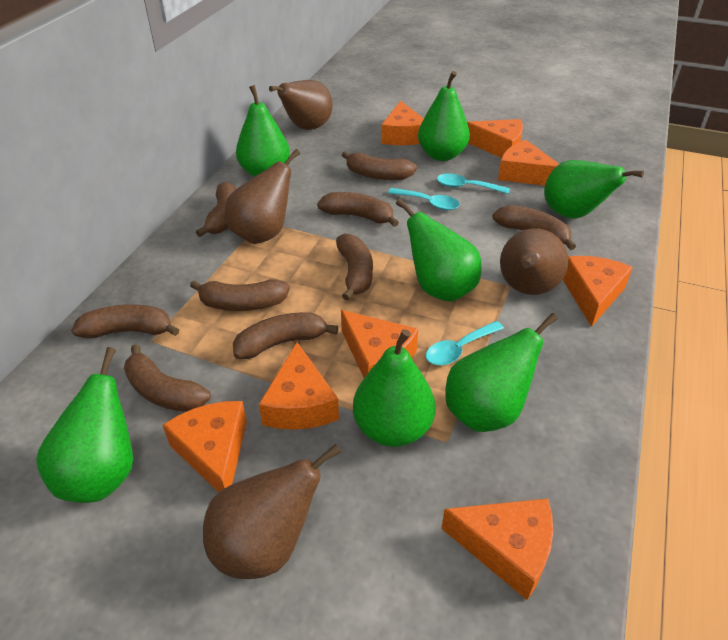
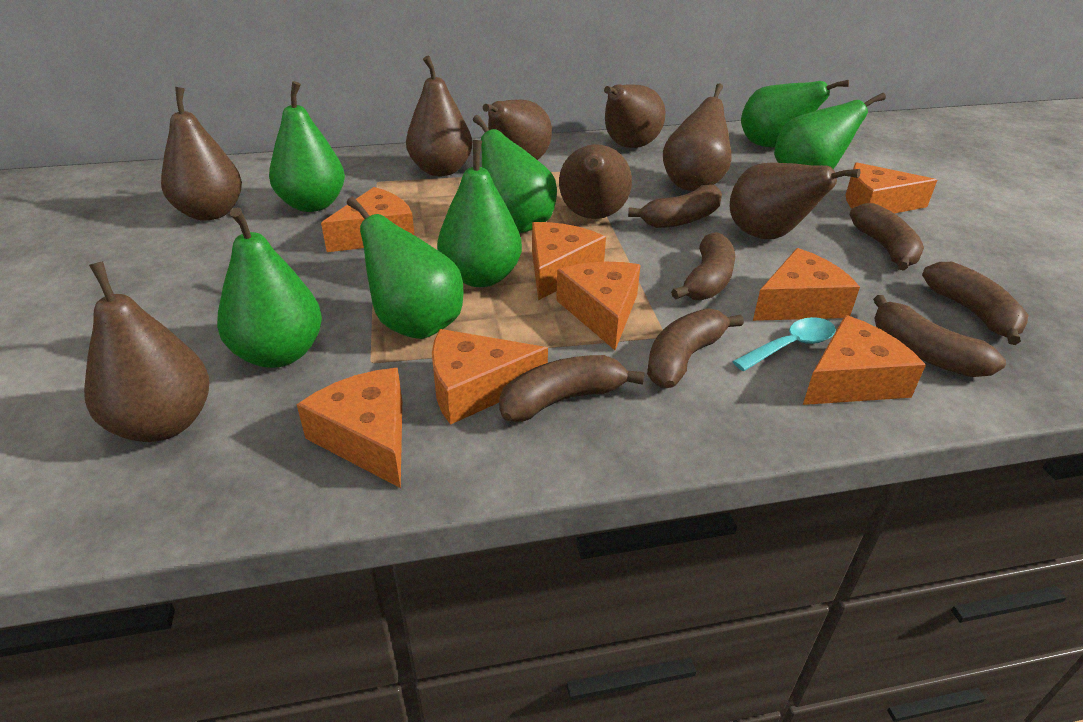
brown banana: [71,304,179,338] [124,344,211,412] [190,279,290,311] [196,182,237,237] [233,312,339,359] [317,192,399,227] [336,233,373,300] [342,151,417,180] [493,205,576,250] = 9 -> [499,355,645,422] [628,185,722,228] [647,308,744,388] [671,232,735,300] [850,203,924,271] [873,295,1006,377] [922,262,1028,345] = 7
brown pear: [203,444,341,579] [225,149,300,244] [269,80,333,130] [500,228,569,295] = 4 -> [84,261,209,442] [161,87,242,220] [406,56,472,176] [483,100,552,160] [559,144,632,219] [604,84,666,148] [663,84,732,191] [730,163,860,239] = 8
turquoise spoon: [388,188,460,210] [426,321,504,365] [437,173,510,194] = 3 -> [732,317,836,371] = 1

